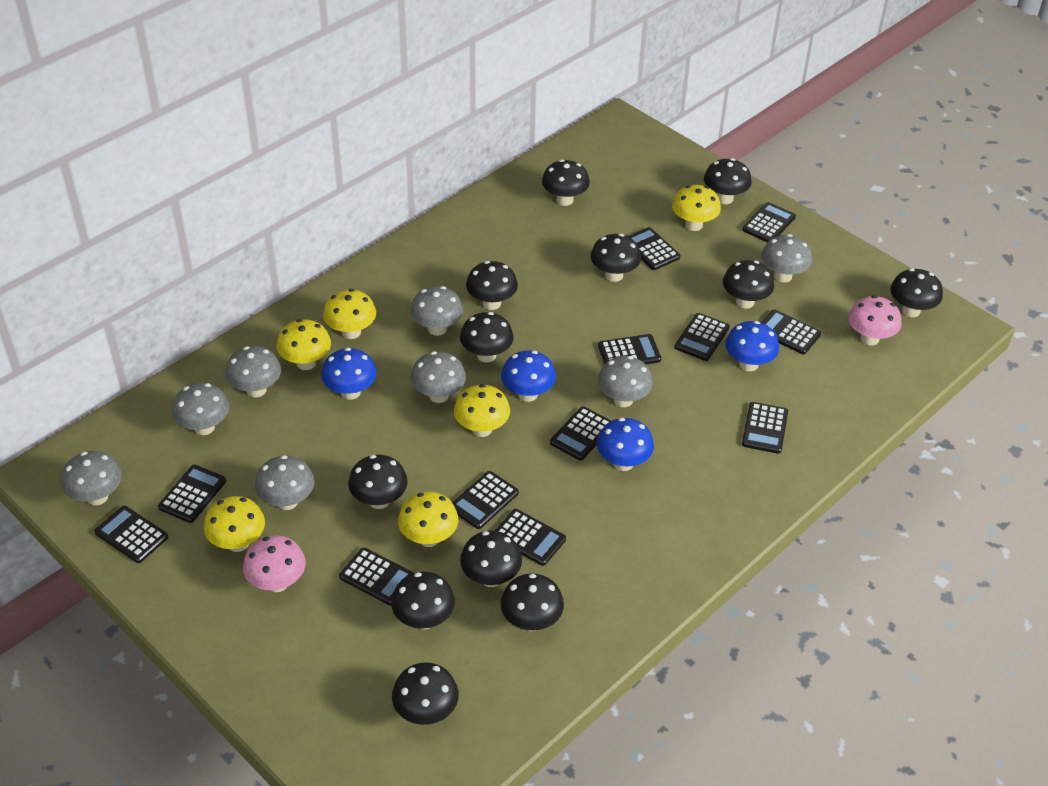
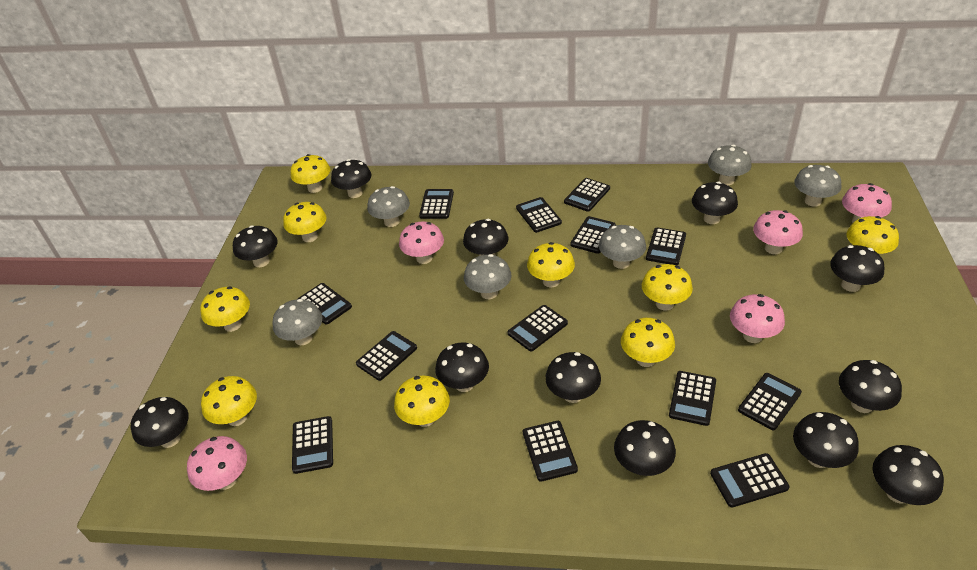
black calculator: [94,506,168,563] [158,464,226,523] [339,547,414,606] [452,471,519,529] [495,509,566,566] [550,406,611,461] [598,334,661,364] [628,227,680,270] [674,313,730,361] [742,202,796,242] [742,402,788,454] [761,309,821,354] = 12 -> [292,416,333,474] [298,283,352,325] [356,331,417,381] [419,189,454,219] [508,305,568,351] [516,197,562,233] [523,421,578,482] [564,178,610,212] [570,216,616,254] [646,228,686,266] [669,371,716,426] [710,453,790,508] [738,373,802,430] = 13
blue mushroom: [321,348,377,400] [501,350,556,402] [597,418,654,471] [725,321,779,371] = 4 -> none = 0
grey mushroom: [61,451,122,505] [172,383,229,435] [225,346,281,397] [255,455,315,510] [410,286,463,336] [411,351,466,403] [598,356,653,407] [761,234,812,282] = 8 -> [272,299,322,345] [367,186,410,227] [464,254,512,299] [599,225,646,269] [708,145,752,185] [794,165,841,207] = 6
pink mushroom: [243,535,306,592] [848,295,902,346] = 2 -> [187,436,247,491] [399,222,444,264] [730,294,785,343] [753,210,803,254] [842,183,892,223] = 5
yellow mushroom: [204,496,265,552] [277,319,331,370] [323,289,376,339] [398,492,458,547] [454,384,510,437] [672,185,721,231] = 6 -> [200,287,250,332] [201,376,257,426] [283,202,326,242] [291,154,330,193] [394,376,450,427] [527,242,575,288] [621,318,675,367] [642,264,693,311] [847,216,899,254] = 9

